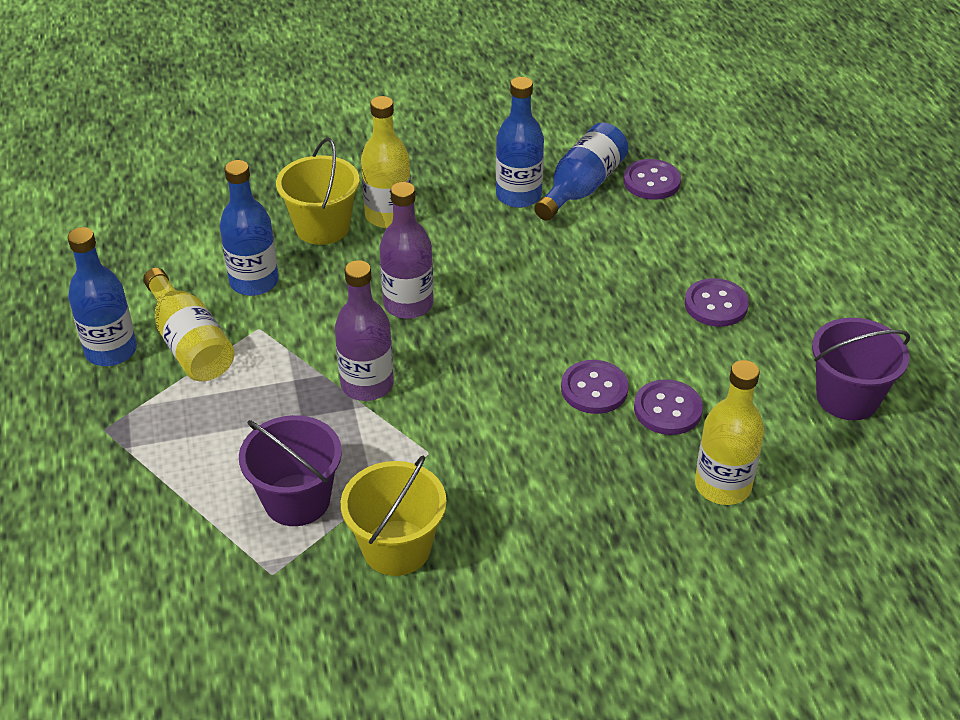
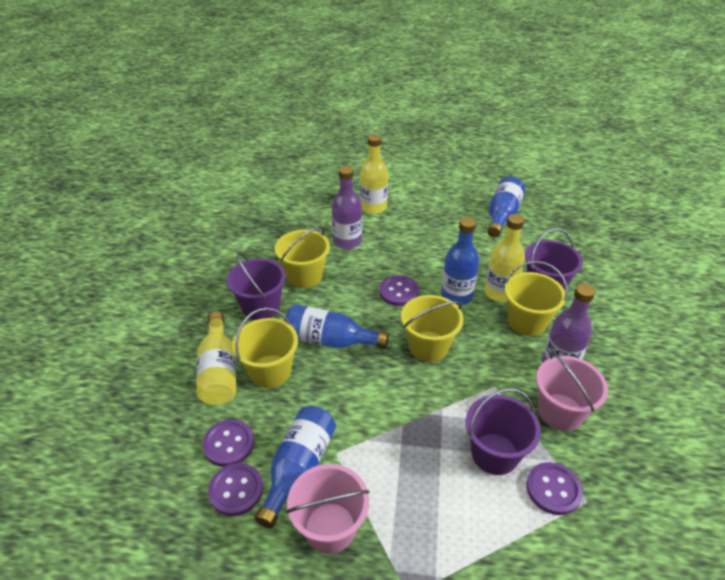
pink bucket: none = 0 -> [286,464,369,554] [536,352,608,431] = 2
purple bucket: [239,415,342,526] [812,318,910,420] = 2 -> [227,252,286,320] [466,388,541,475] [525,228,583,290] = 3
yellow bucket: [276,138,360,245] [341,455,447,576] = 2 -> [232,308,298,388] [275,227,330,288] [401,295,464,362] [505,261,568,336] = 4

